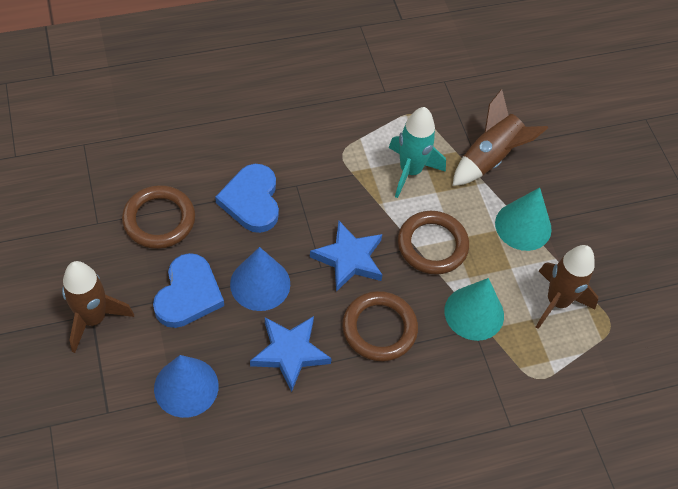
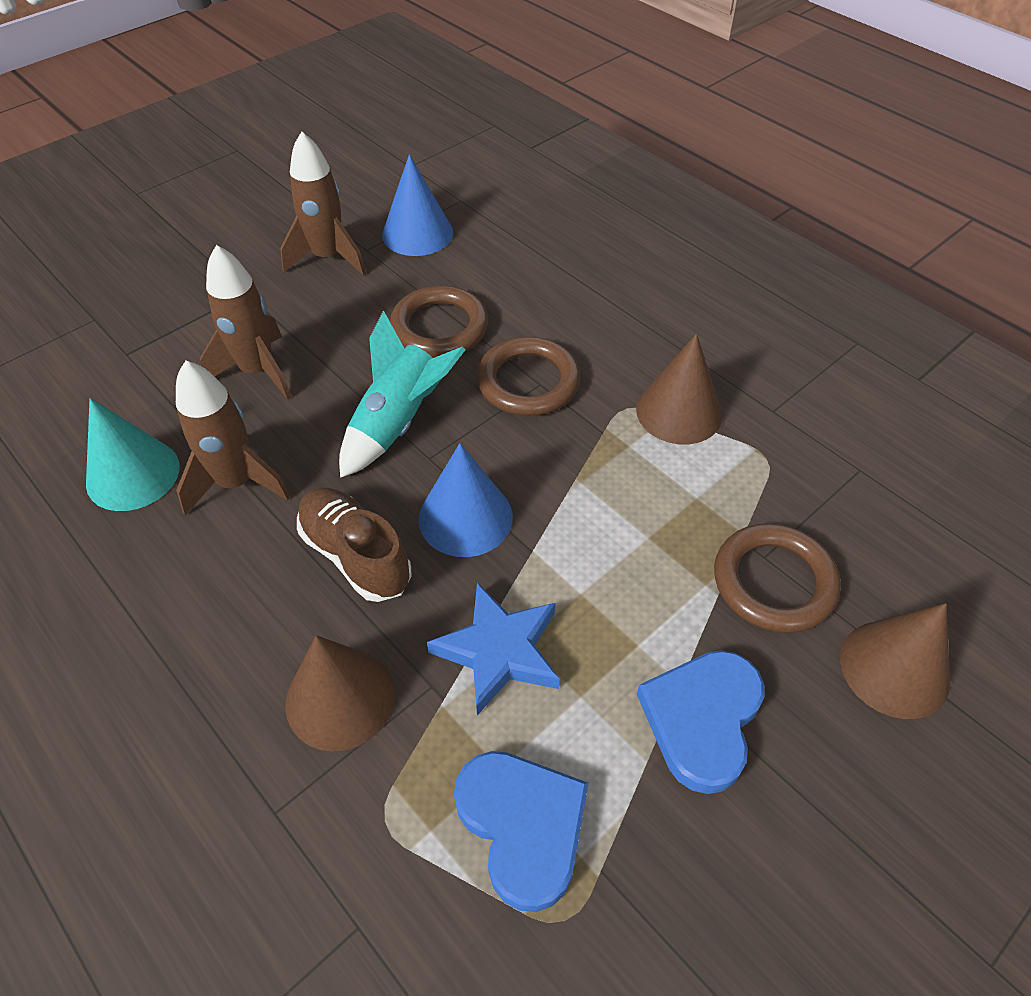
blue star: [250,316,332,392] [310,221,382,292] = 2 -> [427,583,560,716] = 1
brown cone: none = 0 -> [285,635,395,752] [636,334,722,445] [840,603,950,719] = 3
brown shoe: none = 0 -> [297,488,412,602] = 1
turquoise cone: [444,278,504,341] [495,187,552,251] = 2 -> [86,398,180,511] = 1

